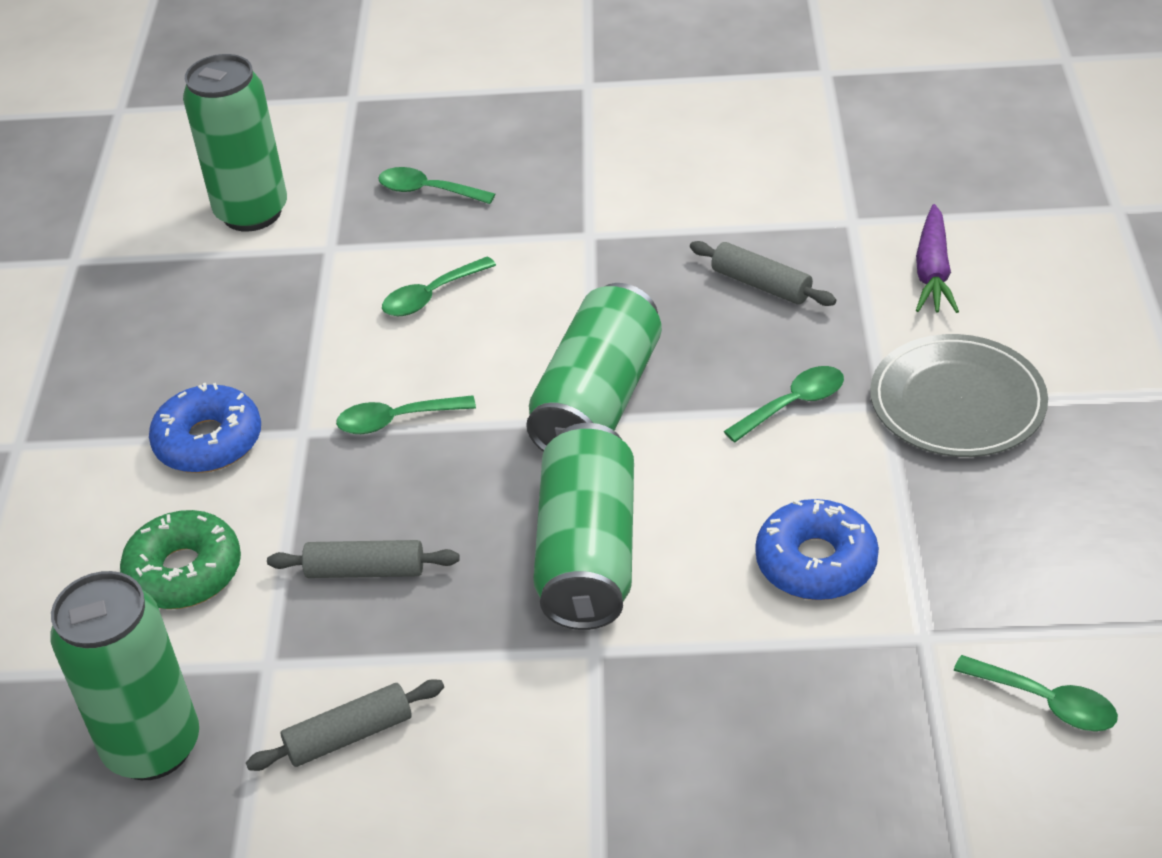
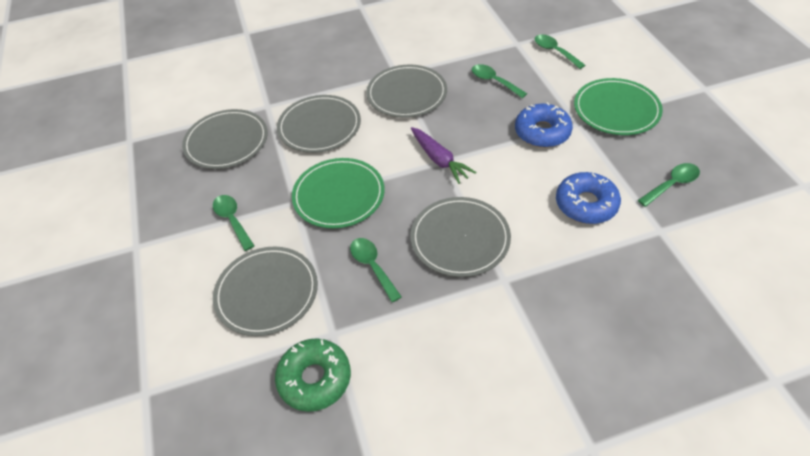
green can: [50,571,199,780] [183,54,287,232] [526,283,662,452] [533,423,634,630] = 4 -> none = 0
green plate: none = 0 -> [292,158,385,229] [574,78,663,135] = 2
grey plate: [870,334,1048,457] = 1 -> [182,109,268,169] [213,247,318,336] [277,95,361,153] [366,65,447,118] [410,197,511,277] = 5
grey rolling pin: [246,679,444,771] [267,540,460,578] [690,241,836,306] = 3 -> none = 0

